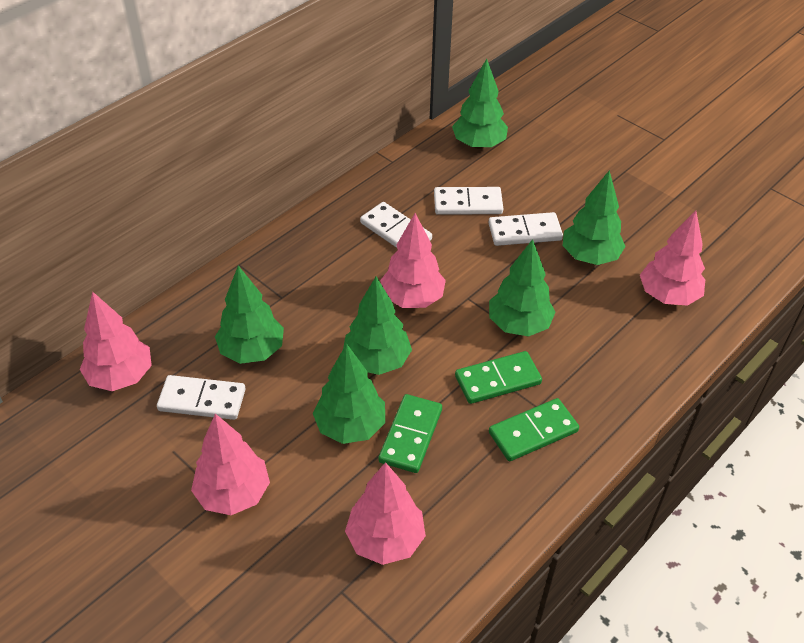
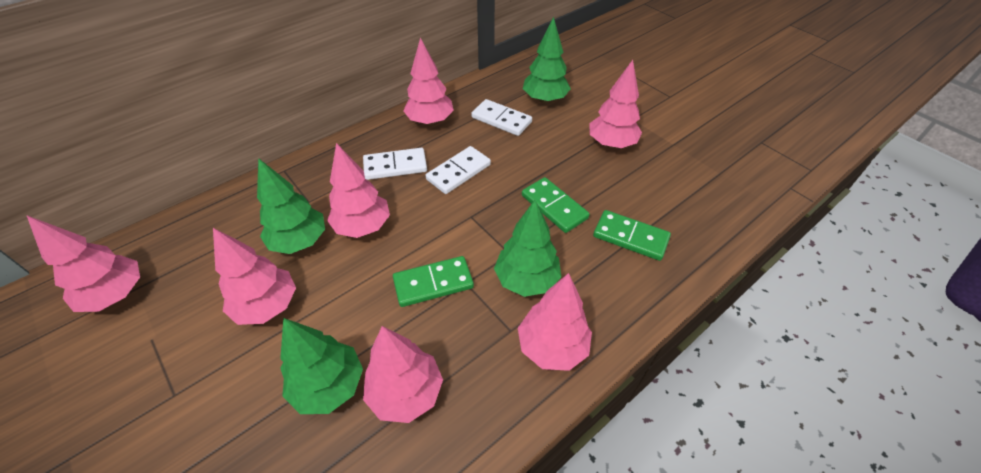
green tree: [215,265,284,364] [313,343,385,444] [343,277,412,375] [452,59,508,149] [489,239,556,337] [563,170,626,265] = 6 -> [257,158,325,254] [280,318,363,414] [494,200,561,297] [523,17,571,103] = 4
pink tree: [80,291,152,391] [191,413,270,515] [345,462,426,565] [380,213,446,308] [640,210,705,306] = 5 -> [26,215,140,312] [213,228,296,325] [327,143,390,238] [363,326,443,423] [403,38,454,125] [518,273,592,371] [589,60,642,148] = 7
white domino: [157,375,246,420] [360,202,432,248] [434,187,503,215] [488,212,563,246] = 4 -> [363,148,427,180] [426,146,491,194] [471,99,532,136] = 3

